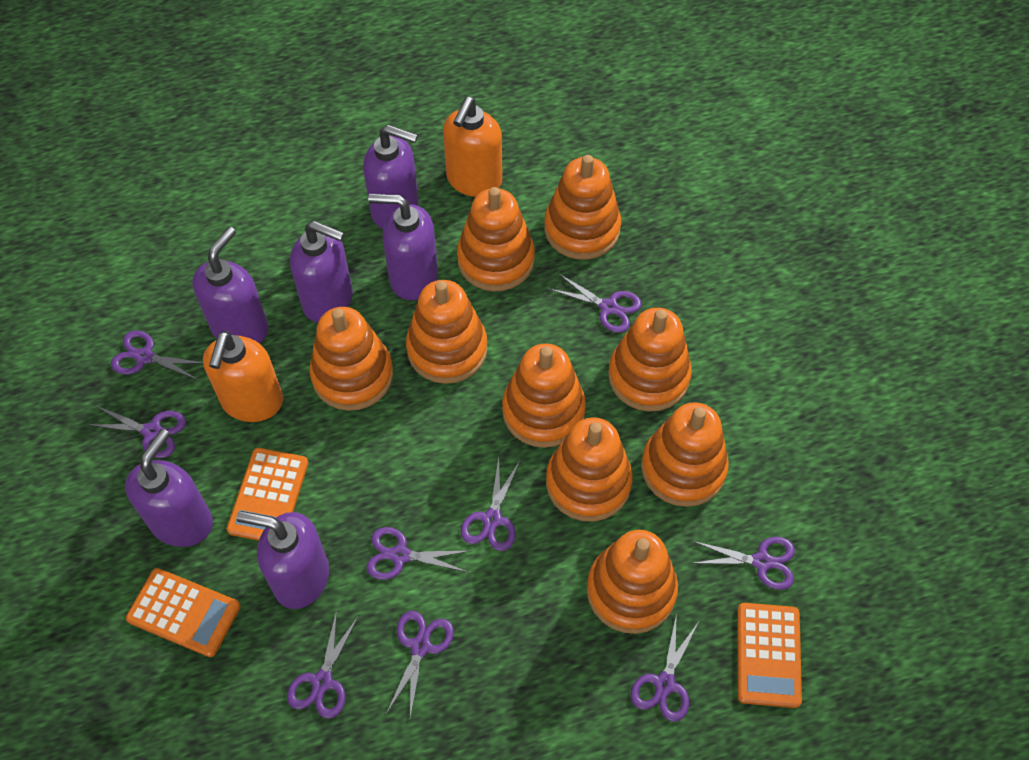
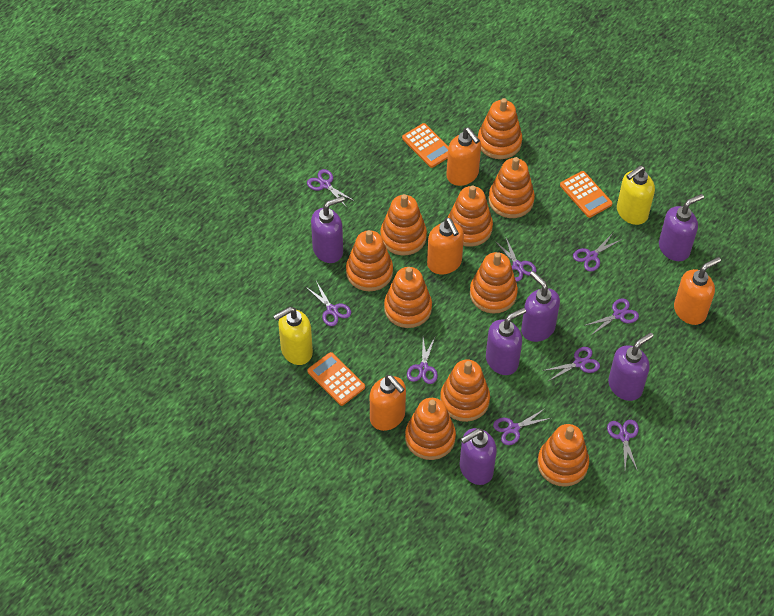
orange soap dispenser: [203,331,283,422] [443,97,502,197] = 2 -> [370,375,406,431] [427,218,464,274] [446,127,481,186] [674,257,721,325] = 4
orange stacking toy: [310,307,393,411] [406,280,488,384] [457,187,535,291] [502,343,586,448] [544,155,621,260] [546,417,633,522] [587,530,678,634] [608,308,692,412] [641,402,729,507] = 9 -> [346,230,393,291] [380,194,427,255] [384,267,432,328] [405,398,456,460] [440,360,490,422] [448,185,493,247] [470,252,518,314] [478,98,522,159] [489,157,535,218] [538,424,589,487] = 10
yellow soap dispenser: none = 0 -> [273,307,313,365] [617,165,655,225] = 2

